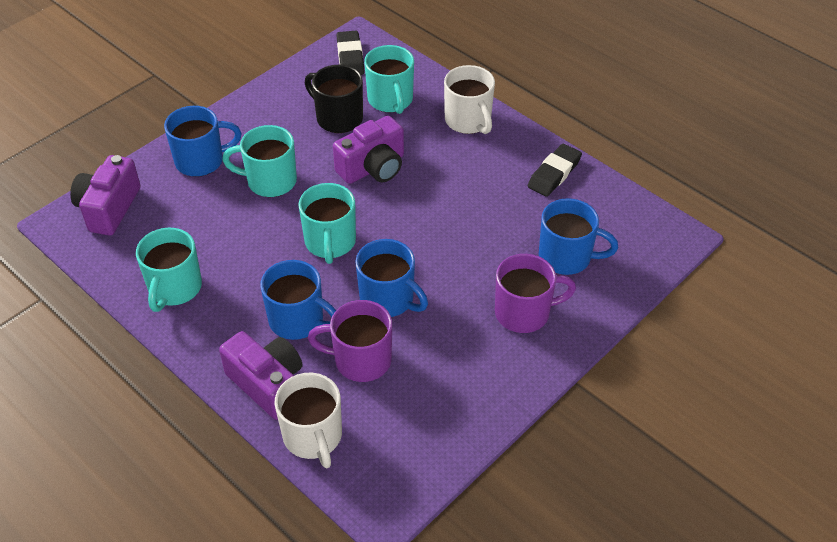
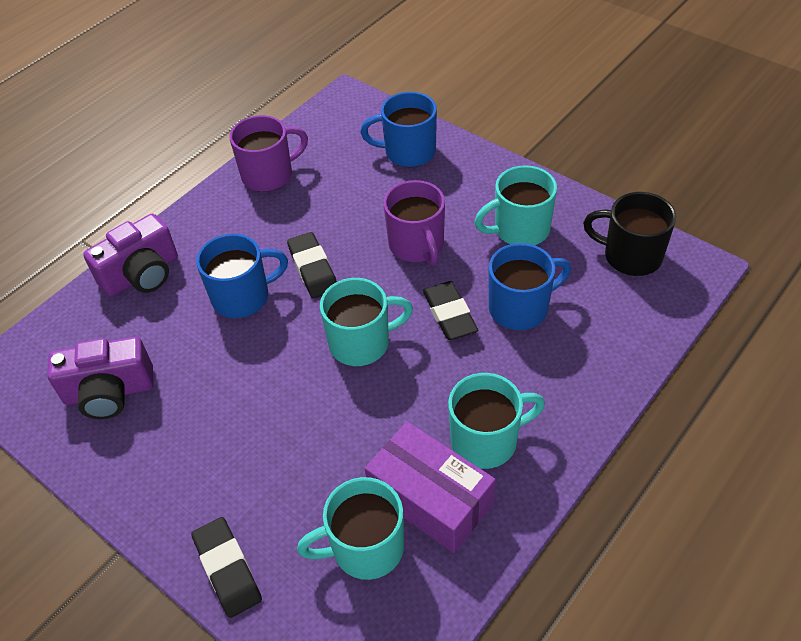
black eraser: [336,31,365,75] [528,144,582,197] = 2 -> [191,517,262,618] [287,232,337,299] [423,281,478,340] = 3
blue mug: [164,106,242,177] [260,260,336,340] [355,239,428,317] [539,198,618,275] = 4 -> [196,234,288,318] [360,92,437,167] [489,243,571,330] = 3
purple box: none = 0 -> [365,421,496,553] = 1
purple camera: [70,155,140,236] [219,331,302,420] [333,116,404,184] = 3 -> [47,337,153,419] [83,214,178,297] = 2
white mug: [274,373,342,468] [444,65,495,134] = 2 -> none = 0

